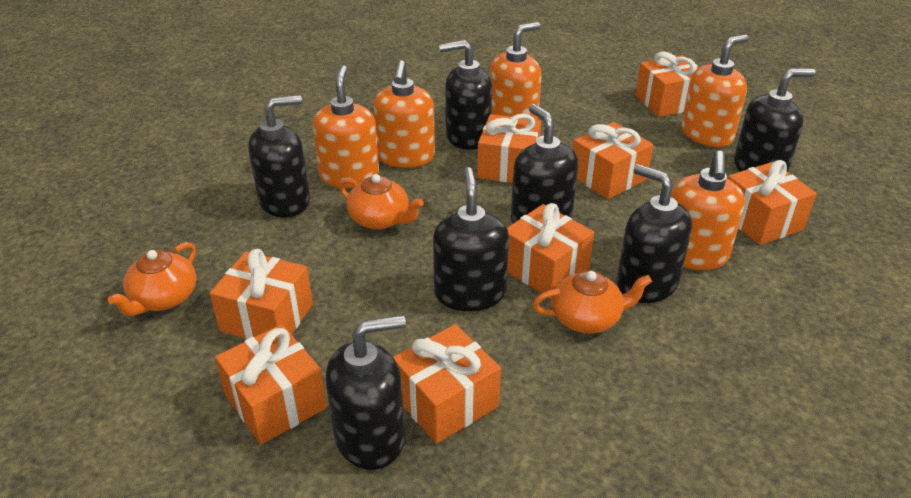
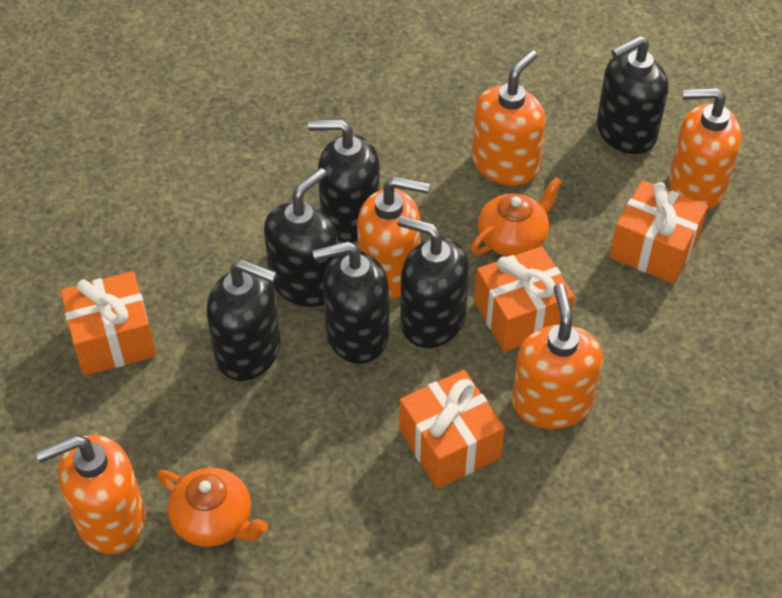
black soap dispenser: [248,95,310,217] [326,315,406,470] [433,167,509,311] [439,40,492,150] [511,104,578,223] [617,164,692,303] [734,68,816,172] = 7 -> [207,259,281,381] [264,168,338,307] [308,119,380,243] [312,241,389,364] [397,216,469,348] [597,35,668,154] = 6
orange gift: [210,249,313,339] [215,324,327,444] [393,324,501,444] [477,114,541,183] [507,203,594,299] [573,122,653,199] [635,52,699,117] [728,160,817,245] = 8 -> [60,271,156,376] [399,370,505,489] [474,246,574,352] [610,180,708,284] = 4
orange teapot: [108,242,196,316] [339,174,423,230] [533,271,652,334] = 3 -> [157,468,268,547] [471,177,562,256] = 2

